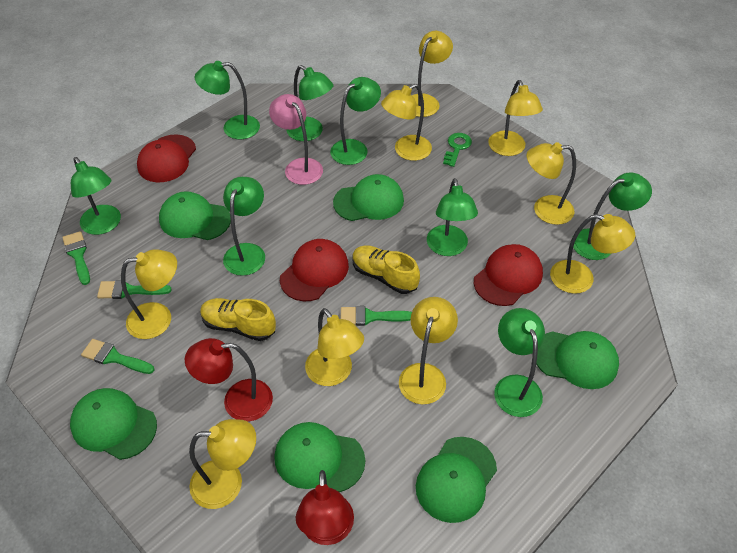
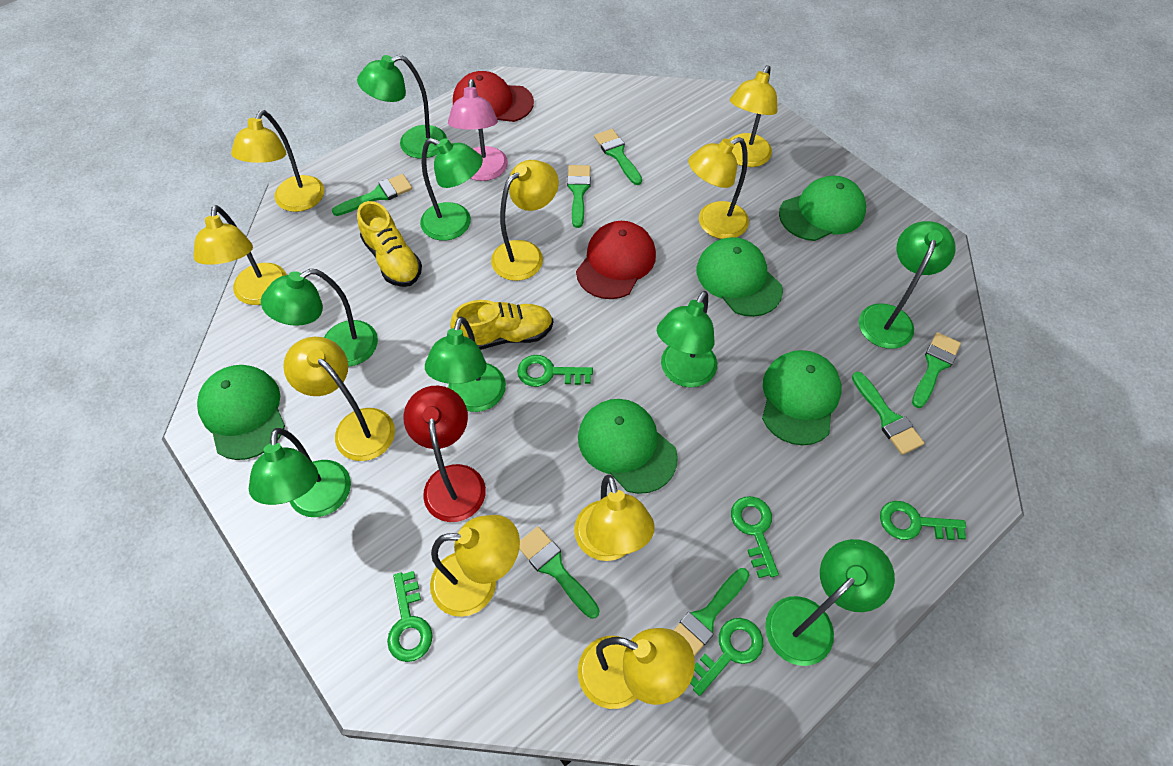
green brush: [62,231,90,285] [81,339,154,374] [97,280,172,299] [341,306,412,326] = 4 -> [332,174,412,216] [519,526,600,618] [567,165,591,228] [594,129,642,185] [673,568,750,656] [852,372,924,455] [912,332,961,408] = 7
green cap: [70,388,157,460] [159,191,231,240] [274,422,365,492] [333,174,404,221] [416,437,497,523] [536,331,619,389] = 6 -> [197,365,285,460] [578,399,678,494] [697,237,783,317] [762,350,842,445] [779,176,866,241] = 5
green key: [443,133,472,167] = 1 -> [387,571,433,662] [517,355,593,387] [690,618,763,696] [731,496,779,578] [880,501,966,540] = 5
red cap: [137,135,196,182] [280,239,349,301] [474,244,543,306] = 3 -> [453,71,534,122] [576,221,656,299] = 2
red lamp: [185,338,273,422] [296,470,354,545] = 2 -> [403,386,486,522] = 1

